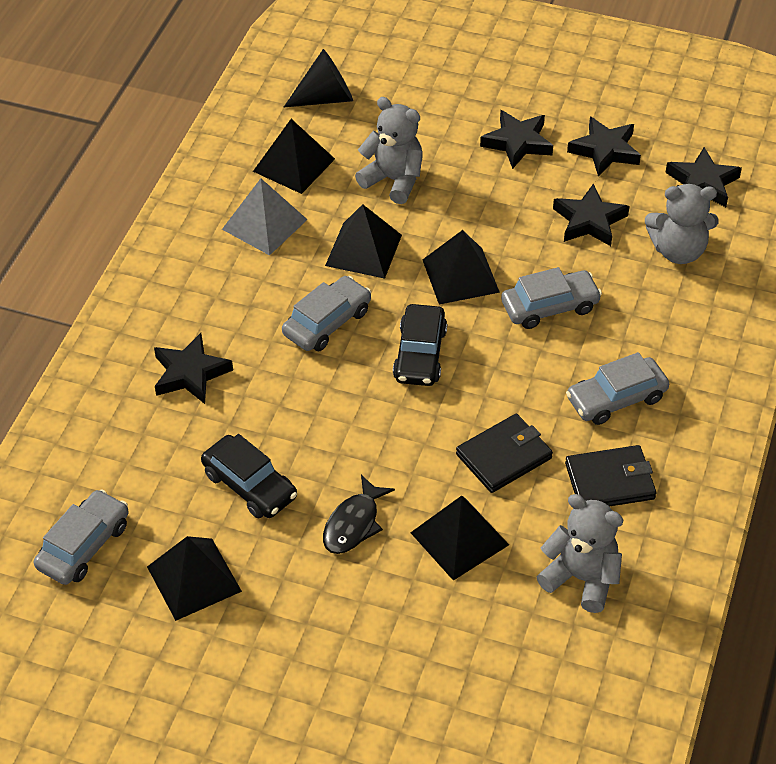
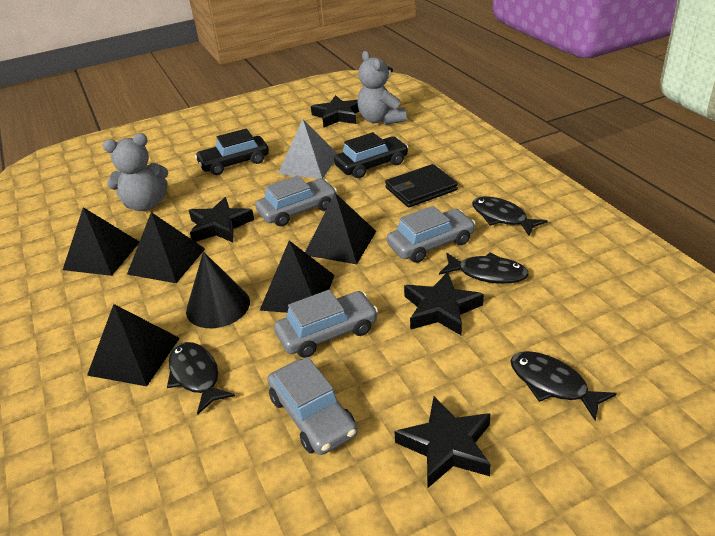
black fish: [323,475,395,554] = 1 -> [167,342,235,414] [439,253,529,284] [472,196,548,236] [511,351,617,421] = 4
black star: [154,333,233,404] [480,110,553,169] [553,183,629,246] [567,116,641,176] [665,147,742,207] = 5 -> [189,197,254,242] [311,95,359,127] [394,396,491,488] [404,272,484,336] = 4
black wallet: [456,414,553,493] [565,445,656,507] = 2 -> [385,164,458,208] = 1
grey teddy bear: [355,97,423,204] [537,494,623,613] [645,184,719,264] = 3 -> [103,133,168,211] [358,51,407,125] = 2

